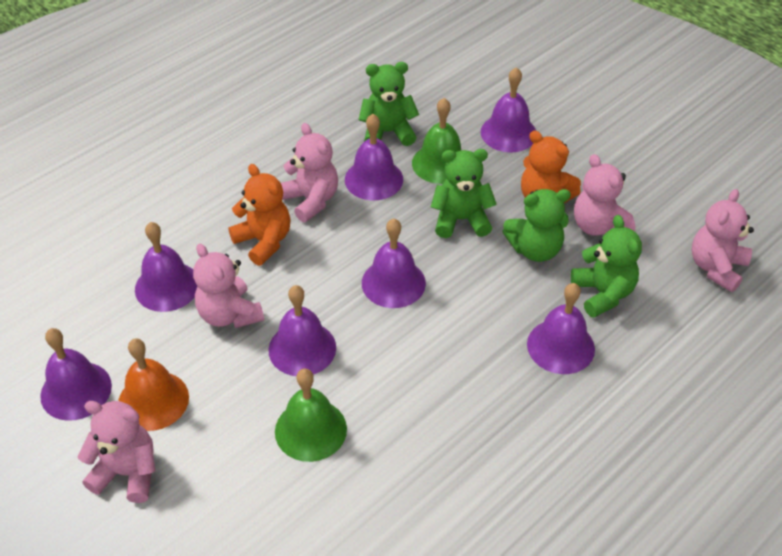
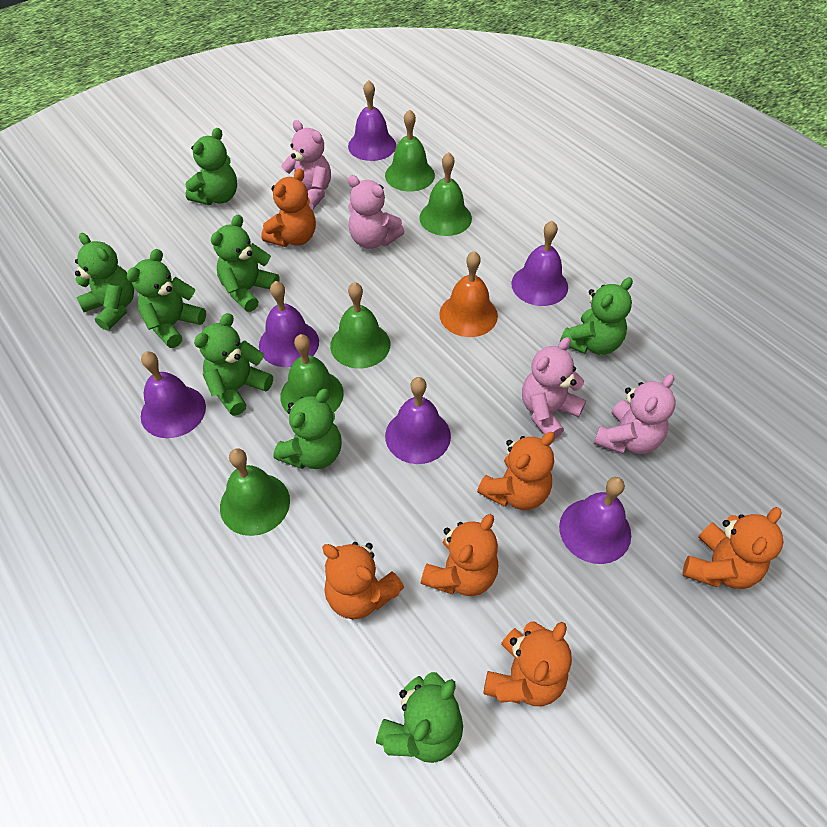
green bell: [275,369,347,462] [412,98,462,184] = 2 -> [220,449,290,536] [280,334,344,414] [330,282,390,369] [385,109,435,192] [419,152,472,236] = 5
green teddy bear: [358,62,419,146] [431,149,497,238] [502,189,571,262] [571,215,642,318] = 4 -> [75,233,134,331] [127,249,206,348] [185,128,237,205] [194,313,273,416] [211,215,280,312] [274,389,342,469] [376,672,463,763] [560,277,633,355] = 8
orange teddy bear: [228,164,291,266] [521,131,581,203] = 2 -> [261,169,316,247] [322,542,404,619] [421,514,498,596] [477,432,555,510] [483,622,572,706] [683,507,783,589] = 6
pink teddy bear: [77,401,155,503] [193,243,264,328] [281,123,338,222] [574,154,635,236] [692,189,754,292] = 5 -> [281,120,331,210] [348,175,405,249] [522,337,586,439] [594,374,675,454] = 4
purple bell: [40,328,112,421] [135,222,198,312] [268,285,336,376] [345,114,403,200] [362,218,426,308] [481,67,536,153] [527,283,595,374] = 7 -> [141,351,206,438] [259,281,319,367] [348,80,396,161] [385,377,451,464] [511,220,568,306] [559,477,631,564] = 6

